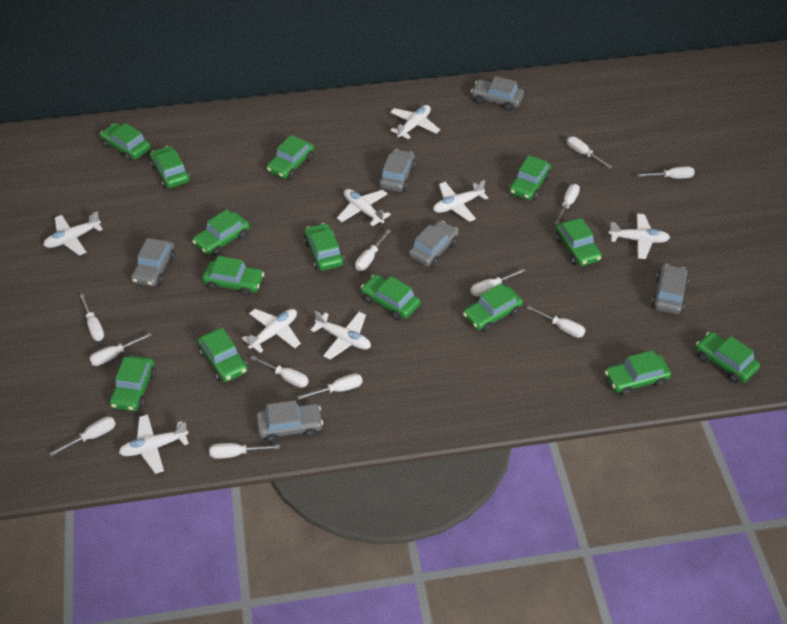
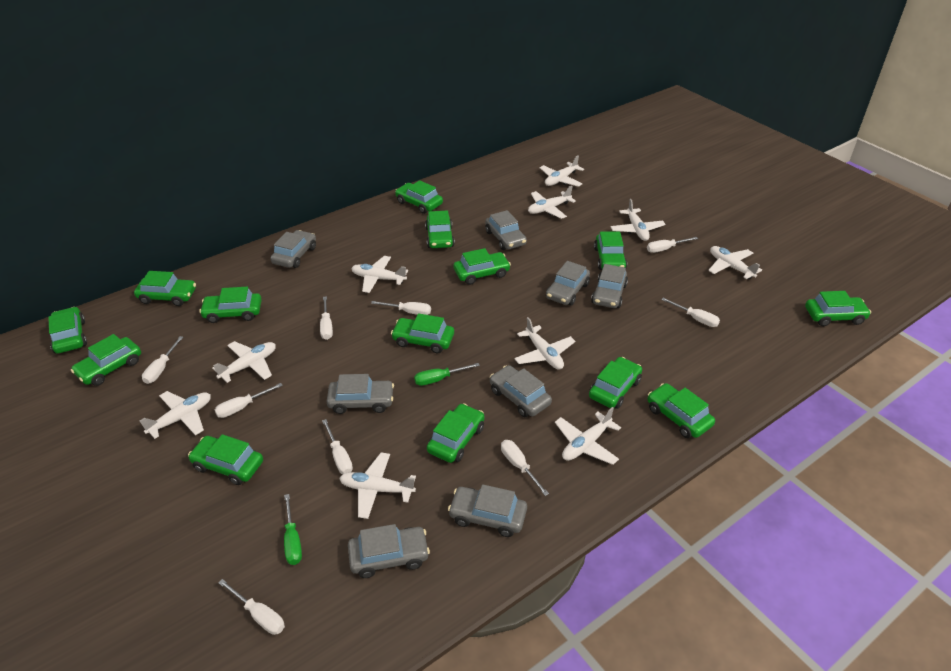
green screwdriver: none = 0 -> [284,494,302,565] [414,363,480,386] = 2
grey car: [131,238,175,287] [256,400,323,443] [378,149,416,192] [408,221,459,267] [471,76,524,111] [652,264,689,314] = 6 -> [270,230,316,268] [327,374,394,414] [348,524,430,578] [448,484,527,537] [485,210,527,250] [490,365,552,417] [546,261,590,306] [591,264,628,308] = 8
white plane: [43,212,103,256] [119,415,189,474] [242,309,301,353] [311,311,371,360] [337,189,391,226] [390,105,440,139] [433,180,488,222] [608,214,670,259] = 8 -> [140,391,211,439] [212,341,276,383] [339,453,416,519] [351,256,408,293] [514,317,575,370] [528,186,576,219] [540,155,584,187] [555,407,621,465] [611,199,666,241] [708,246,762,279] = 10
white screwdriver: [50,417,116,456] [80,294,104,341] [89,333,152,366] [209,443,280,459] [250,356,309,388] [297,374,363,400] [355,230,391,271] [470,268,525,297] [526,306,585,338] [555,184,580,224] [567,137,612,168] [637,166,695,178] = 12 -> [142,336,183,384] [215,383,283,418] [218,579,285,635] [320,296,333,340] [322,419,353,474] [371,301,431,315] [501,440,549,496] [647,237,698,253] [661,298,720,327] = 9

